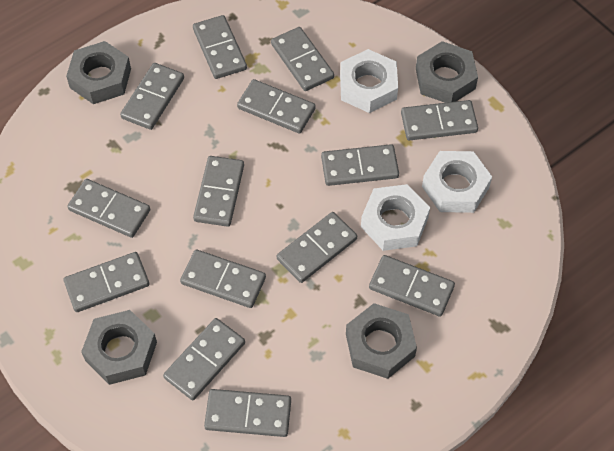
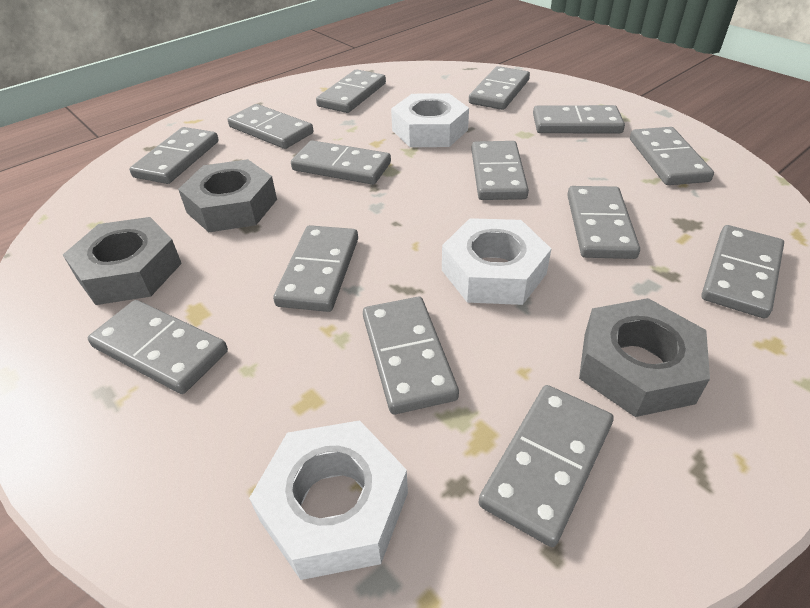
grey nut: [66,41,131,104] [81,310,157,385] [346,303,417,379] [416,41,478,103] = 4 -> [63,217,182,305] [178,159,277,232] [579,298,710,417] = 3

